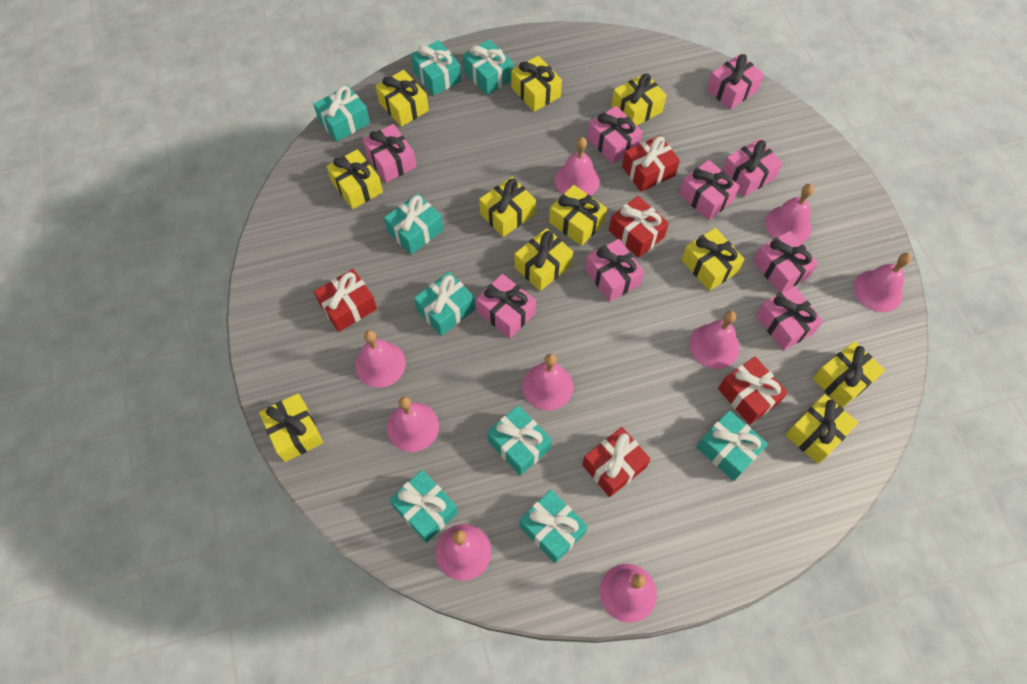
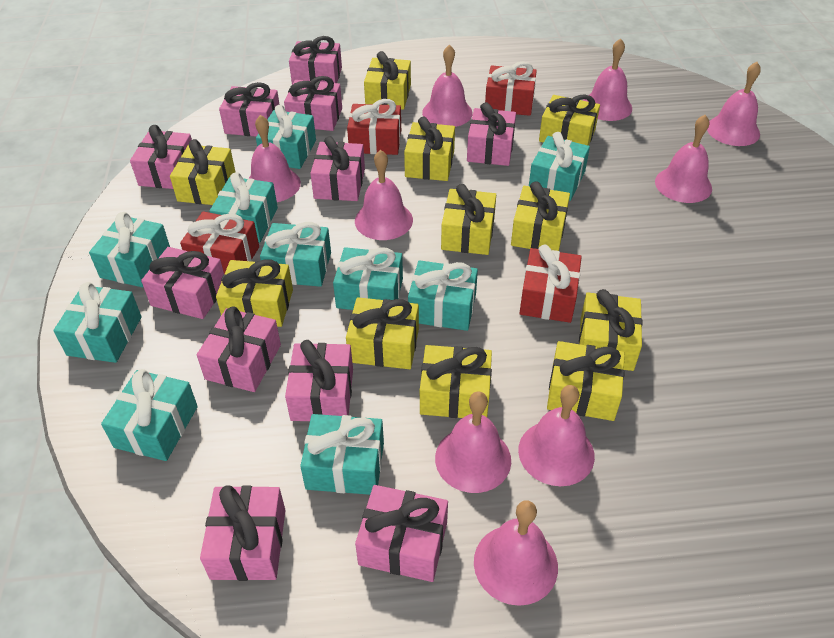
pink gift: [362,124,416,183] [476,274,536,338] [585,239,644,302] [587,106,643,164] [679,160,740,220] [707,54,764,110] [722,139,783,197] [753,231,818,293] [756,286,823,351] = 9 -> [130,125,192,189] [141,247,224,319] [197,306,281,392] [200,486,286,581] [219,82,280,137] [284,76,342,131] [285,340,353,421] [289,36,342,84] [310,136,365,201] [355,485,448,582] [467,102,516,166] = 11
red gift: [314,269,377,332] [582,427,651,497] [609,196,669,258] [622,135,680,192] [718,357,788,425] = 5 -> [180,211,259,274] [347,99,401,155] [485,61,537,116] [520,245,582,323] = 4
turquoise gift: [313,85,370,142] [384,193,443,255] [389,470,458,543] [411,40,461,96] [414,272,475,336] [463,40,513,95] [487,405,552,476] [519,490,588,563] [696,410,768,481] = 9 -> [53,282,142,363] [89,212,170,287] [101,369,198,461] [210,172,278,243] [256,105,316,169] [260,222,331,287] [300,414,384,495] [333,247,403,310] [408,260,478,331] [529,132,590,201] = 10

